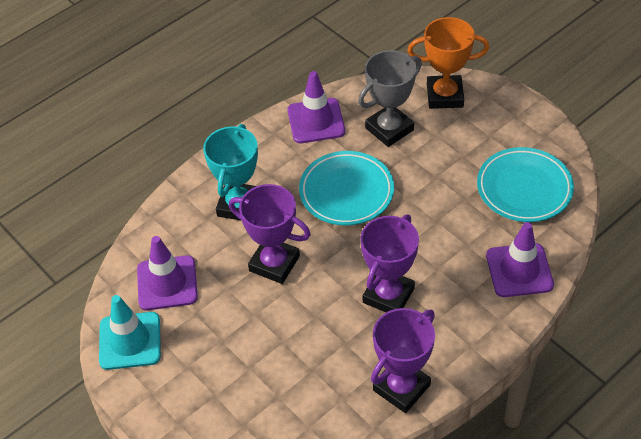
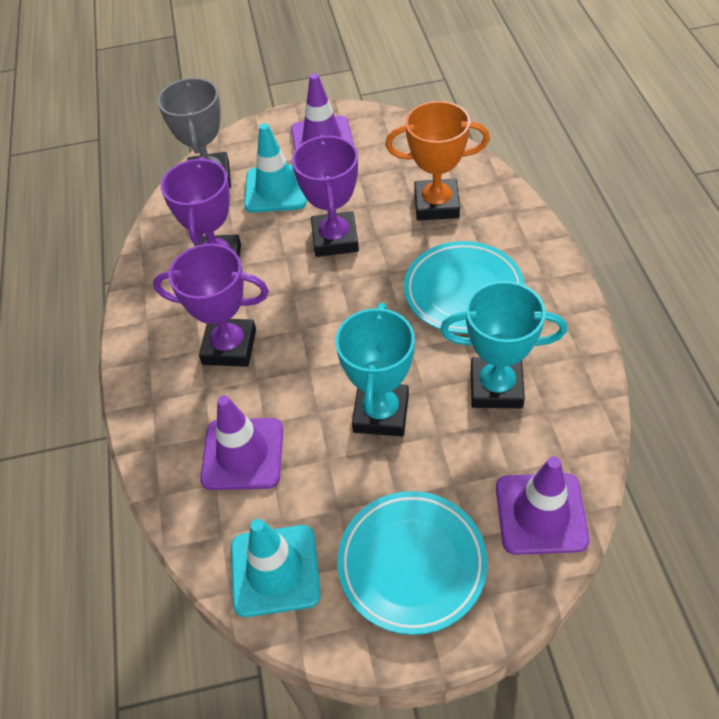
turquoise traffic cone: [99,295,161,370] = 1 -> [231,519,321,617] [244,123,307,213] = 2
turquoise trophy: [203,124,258,221] = 1 -> [335,303,415,436] [440,281,567,408] = 2

